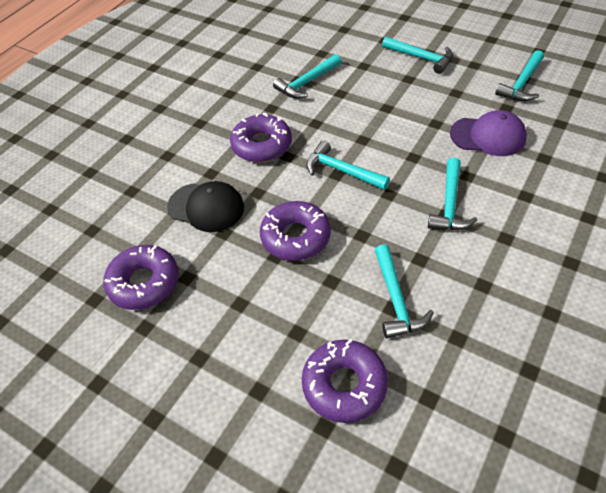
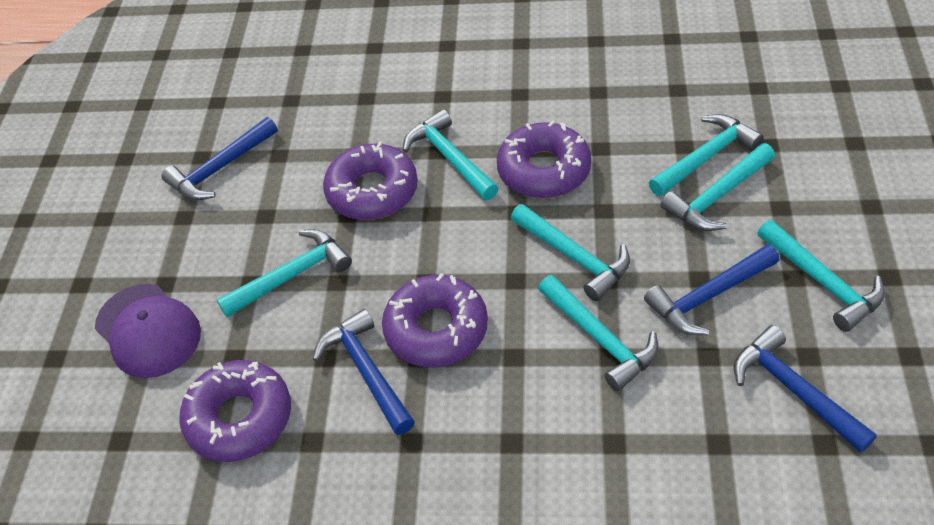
black cap: [167,181,244,232] = 1 -> none = 0
blue hammer: none = 0 -> [162,117,278,200] [313,309,415,435] [644,244,779,335] [734,325,877,453] = 4
turquoise hammer: [273,54,341,99] [306,141,390,190] [375,244,434,338] [382,37,453,74] [428,158,477,230] [495,50,544,101] = 6 -> [216,229,352,317] [403,109,499,200] [511,204,630,301] [538,275,659,391] [649,114,764,196] [661,143,775,231] [758,220,885,332] = 7

